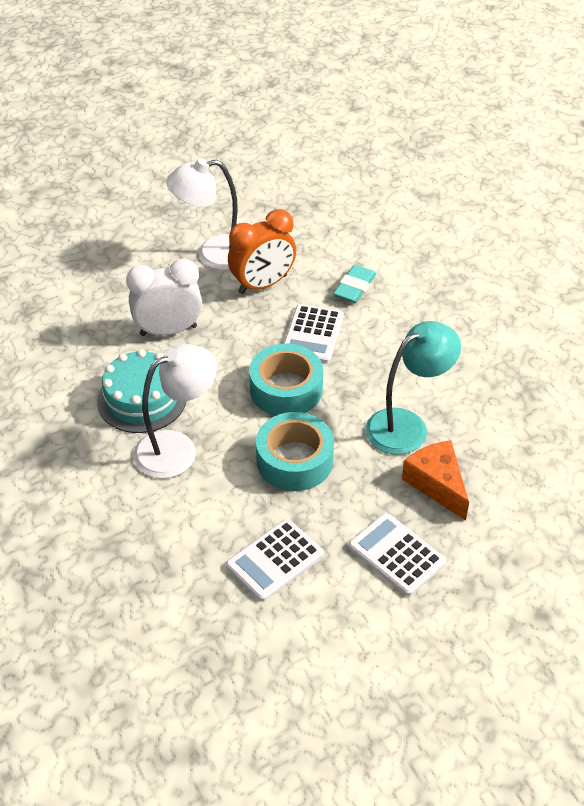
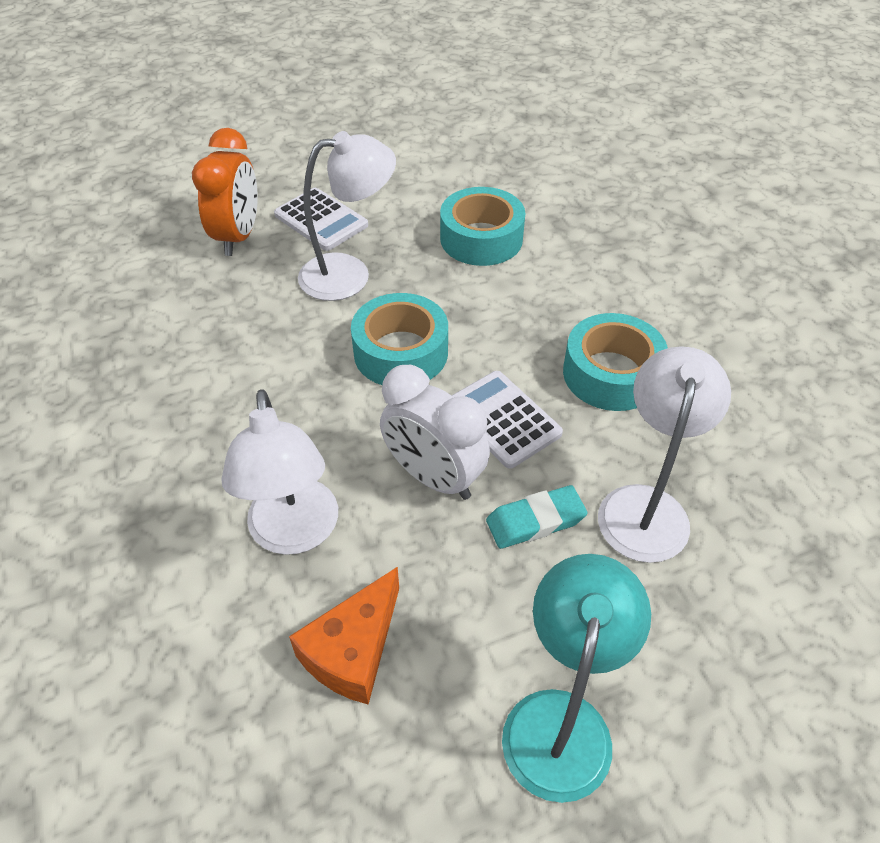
turquoise cake: [97,349,186,433] = 1 -> none = 0
turquoise tape: [249,344,323,416] [256,412,334,491] = 2 -> [351,293,448,385] [440,187,525,266] [563,313,668,411] = 3
white calculator: [226,519,324,602] [283,304,344,363] [348,513,446,596] = 3 -> [274,188,368,251] [452,371,563,469] = 2
white lamp: [133,344,217,478] [166,158,238,270] = 2 -> [221,389,338,555] [298,131,396,301] [598,347,731,563] = 3

